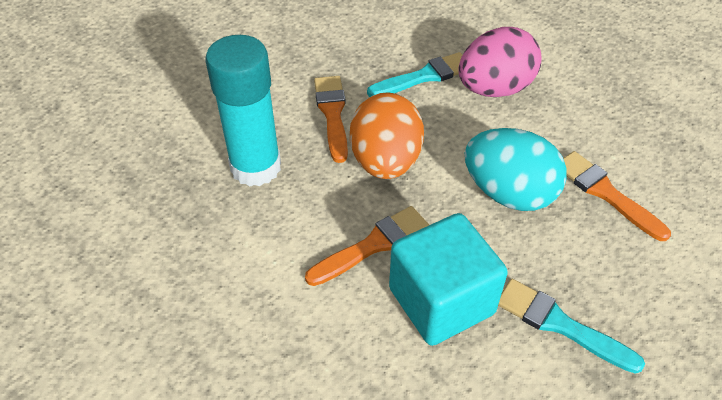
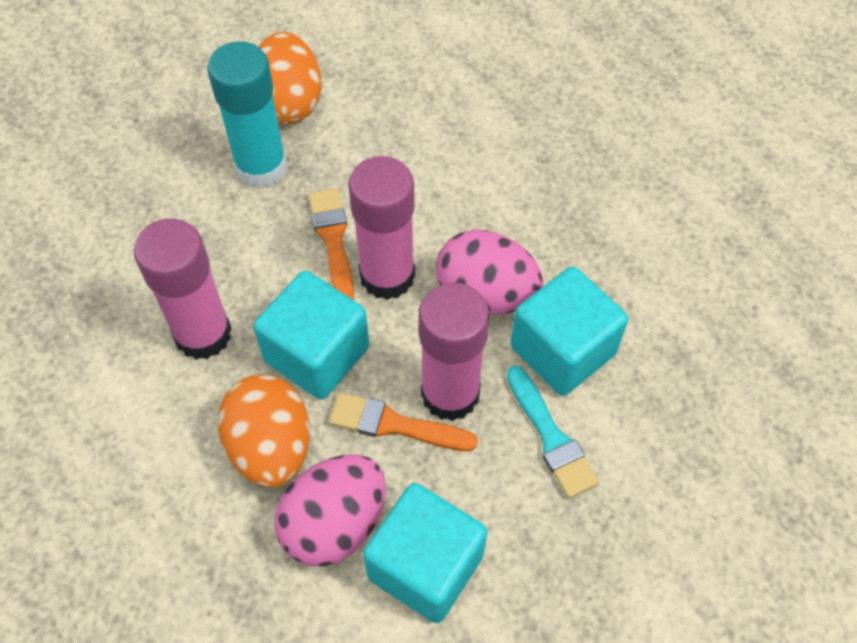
orange brush: [305,206,429,286] [314,76,348,163] [563,151,671,241] = 3 -> [308,188,354,300] [329,393,478,451] = 2
orange egg: [350,92,424,179] = 1 -> [218,374,310,488] [258,32,322,125] = 2
pink egg: [459,27,542,97] = 1 -> [275,454,386,566] [436,230,544,314] = 2
pink glue stick: none = 0 -> [134,218,232,360] [348,156,415,300] [419,283,489,421] = 3
turquoise brush: [367,52,462,97] [498,279,645,374] = 2 -> [507,365,599,498] = 1
turquoise cube: [389,213,508,346] = 1 -> [253,271,369,400] [363,483,487,623] [511,267,628,396] = 3
turquoise egg: [465,128,567,211] = 1 -> none = 0

